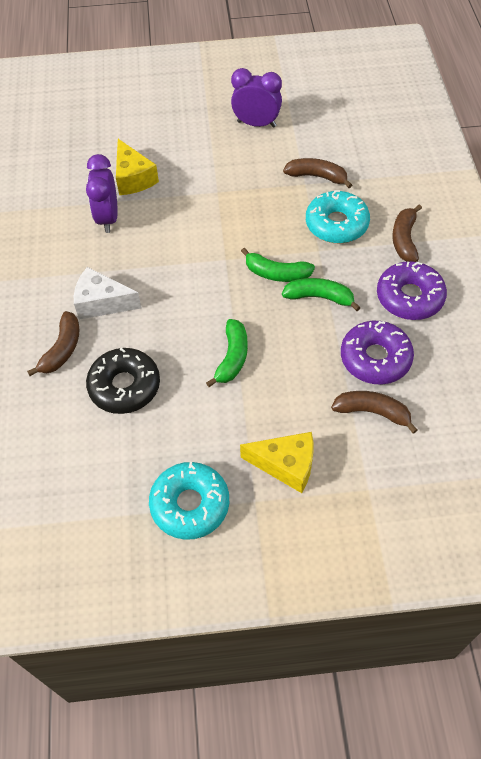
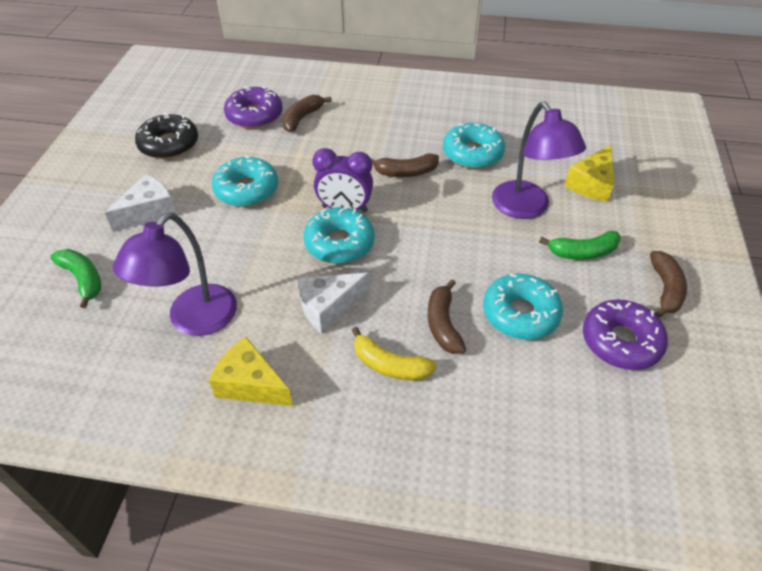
green banana: [206,319,248,387] [241,248,315,282] [282,278,361,311] = 3 -> [50,249,101,308] [539,231,621,260] = 2
purple clock: [86,154,118,233] [231,68,282,128] = 2 -> [312,148,373,212] = 1
purple lamp: none = 0 -> [113,213,237,336] [492,102,586,219] = 2
turquoise donut: [149,462,229,540] [306,190,370,244] = 2 -> [212,155,278,207] [303,207,375,264] [443,123,505,169] [483,274,563,340] = 4
white cheese: [74,267,142,320] = 1 -> [105,174,177,232] [298,272,370,334] = 2
yellow banana: none = 0 -> [352,327,437,380] = 1

